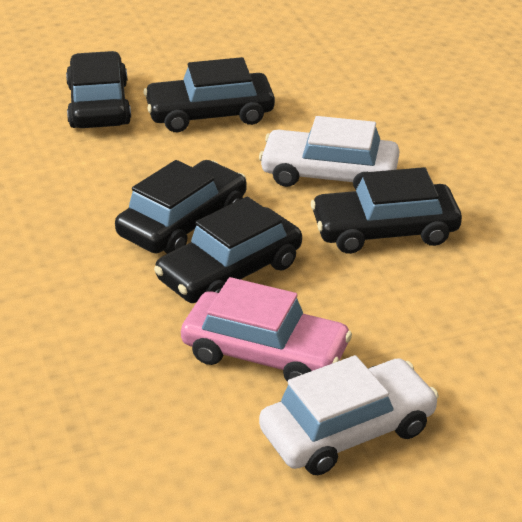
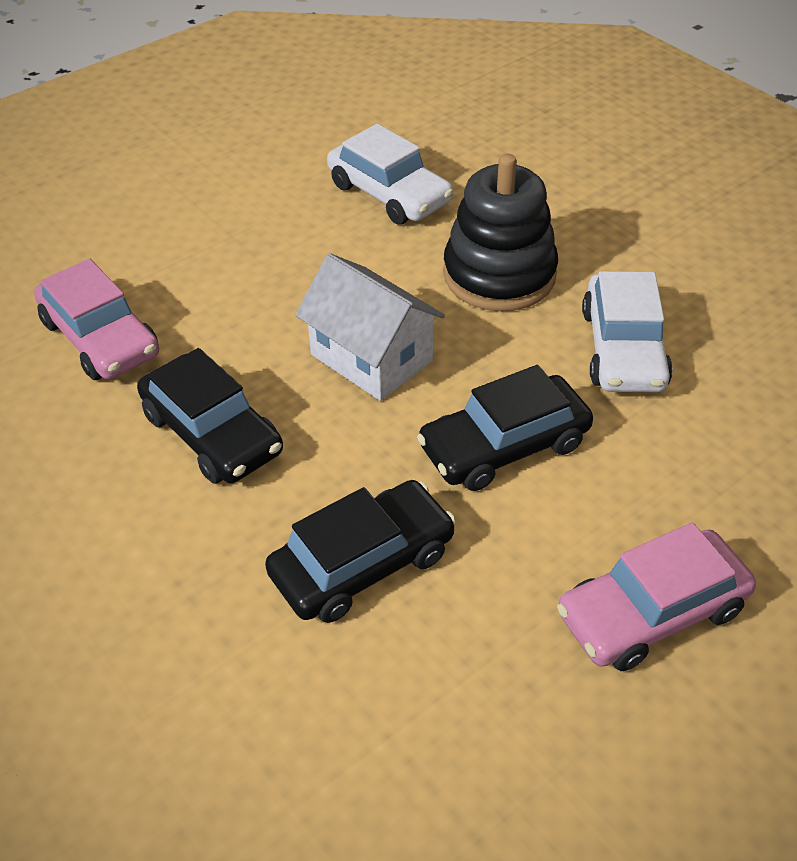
black car: [66,51,131,128] [115,160,247,254] [143,57,275,132] [154,197,302,303] [311,167,462,254] = 5 -> [137,348,283,484] [265,480,456,623] [417,365,593,491] = 3
black stacking toy: none = 0 -> [443,154,558,311] = 1
pink car: [181,277,352,382] = 1 -> [34,259,159,380] [557,522,756,671] = 2
white house: none = 0 -> [295,253,445,401] = 1

